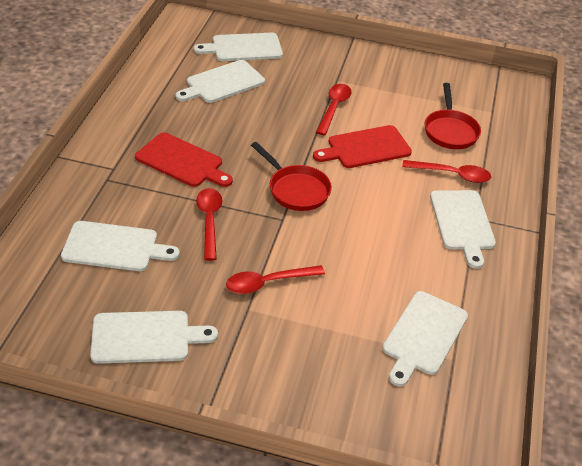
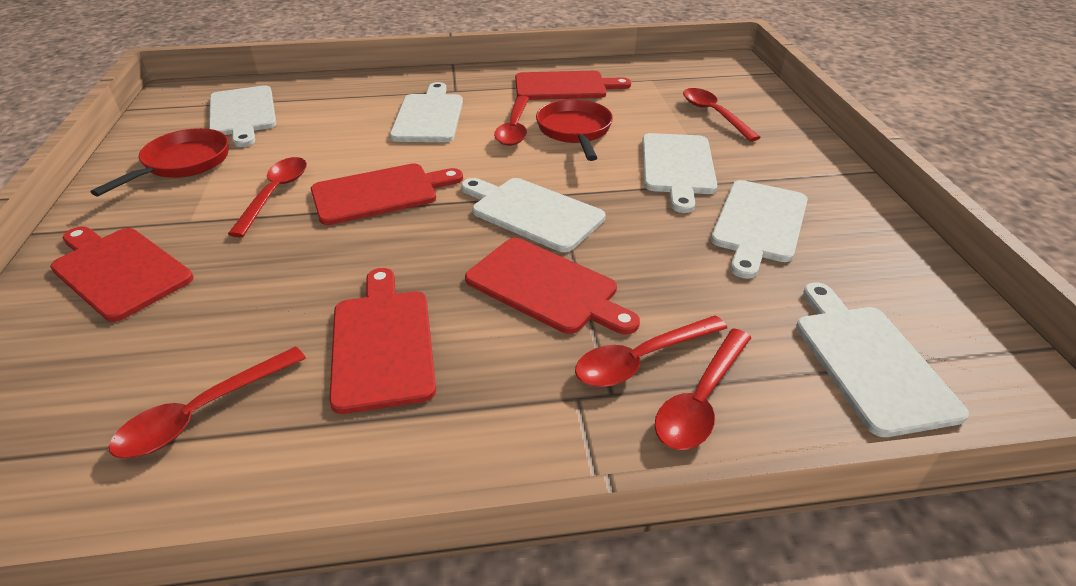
red cutting board: [135,132,233,187] [313,125,412,168] = 2 -> [50,226,194,322] [311,163,463,225] [329,268,436,414] [465,238,640,335] [515,71,631,100] = 5
red spoon: [196,188,223,261] [226,265,325,294] [316,84,352,135] [402,160,491,183] = 4 -> [109,346,306,459] [228,157,307,237] [494,96,529,146] [575,315,727,387] [654,328,752,450] [683,88,761,141] = 6

